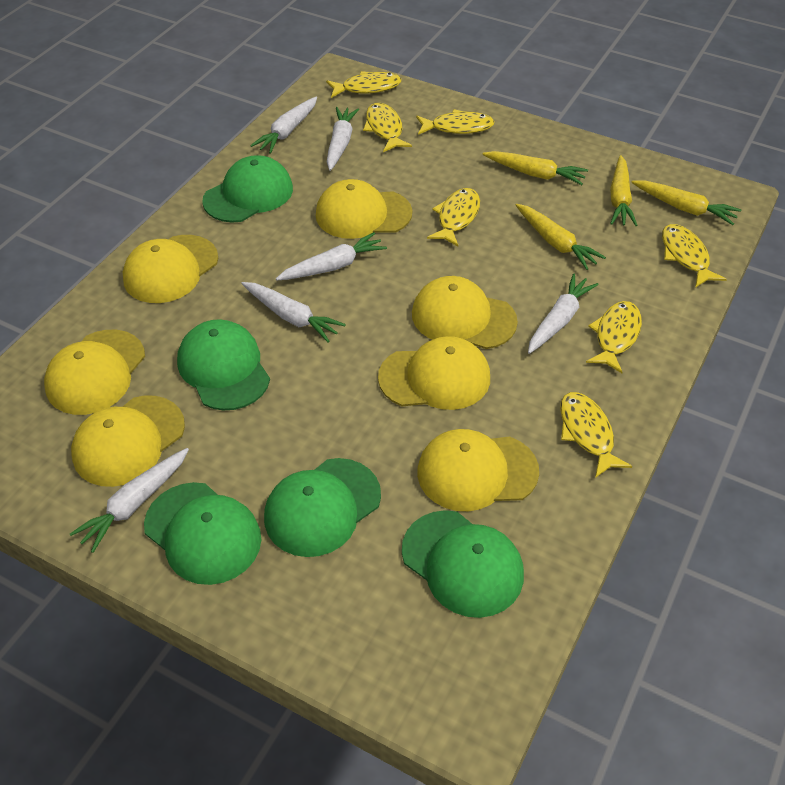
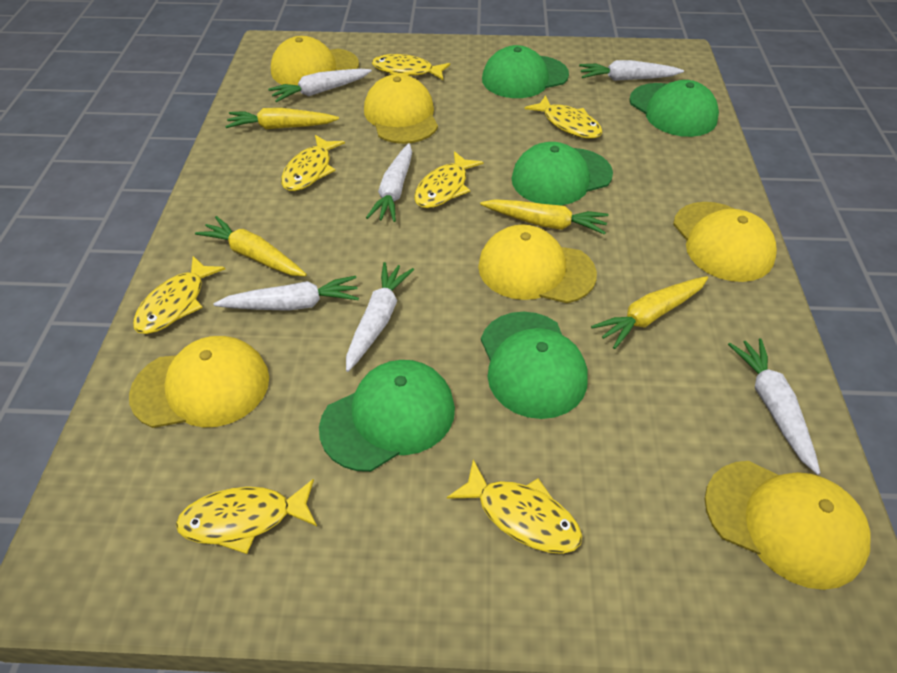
yellow cap: [44,330,145,415] [71,395,185,487] [123,235,218,303] [316,179,412,239] [378,336,490,410] [412,276,518,349] [417,429,539,511] = 7 -> [129,336,269,428] [271,36,359,85] [364,74,438,144] [478,225,597,303] [673,202,777,282] [705,461,870,590] = 6

